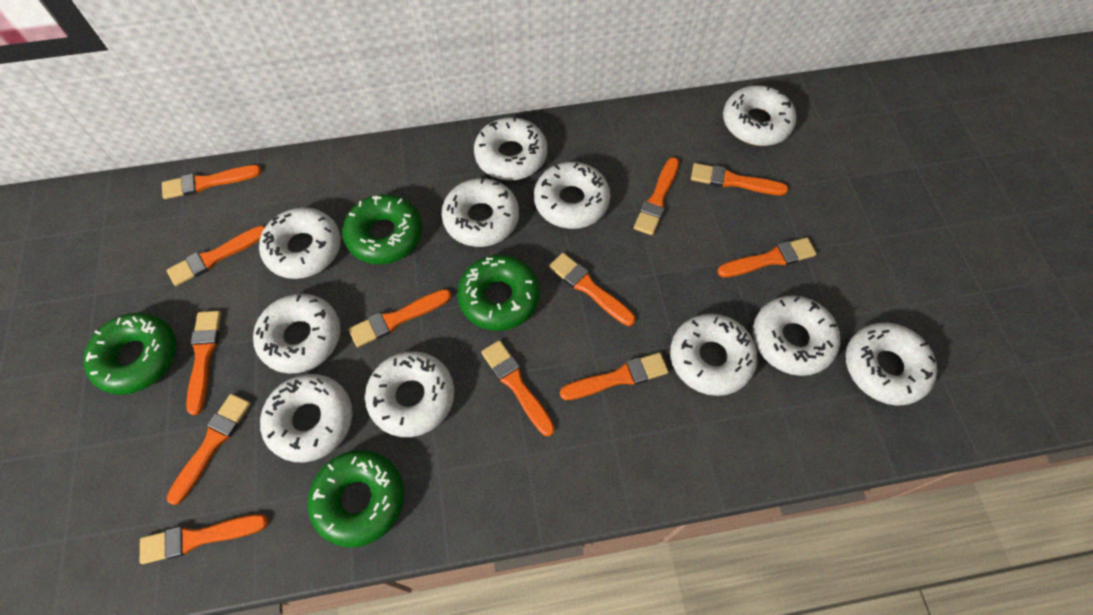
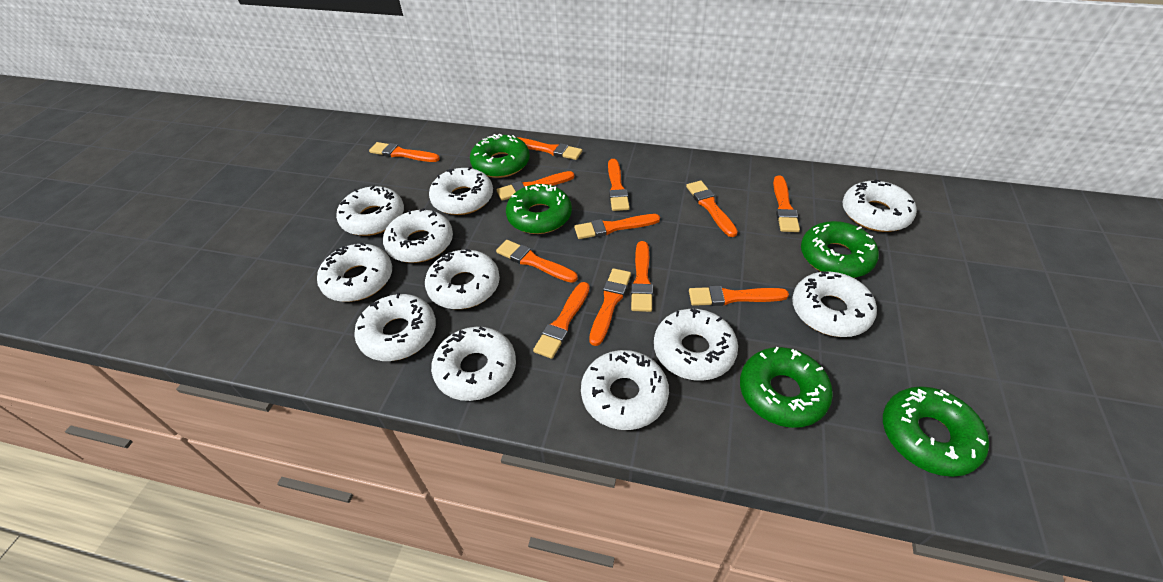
green donut: [83,313,176,395] [307,450,404,547] [342,194,422,264] [457,255,540,331] = 4 -> [470,134,530,178] [506,184,572,234] [740,347,833,428] [801,221,879,278] [883,386,989,477] = 5

